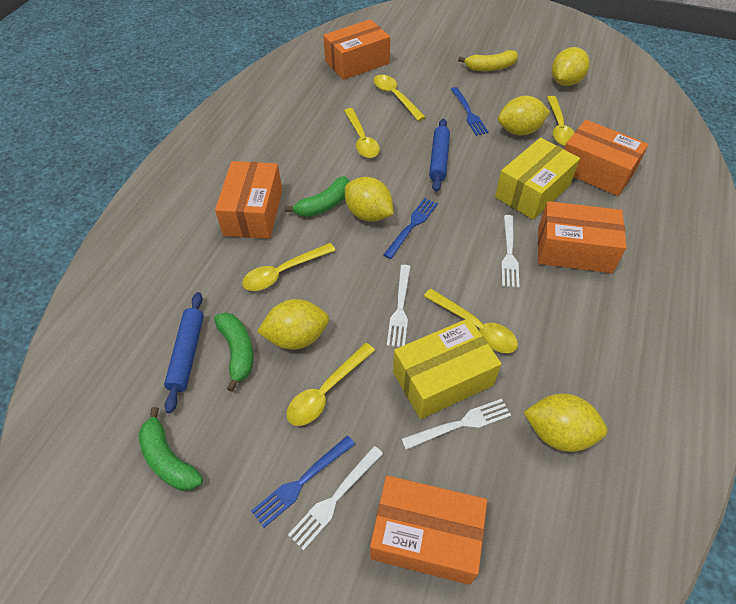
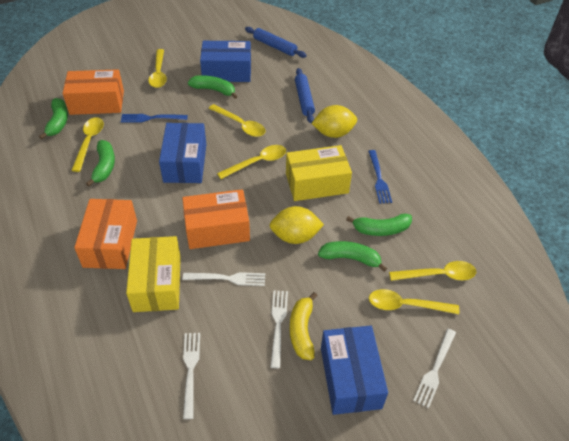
blue box: none = 0 -> [159,123,206,183] [200,41,251,82] [321,326,388,415] = 3
blue fork: [251,435,355,528] [383,198,438,259] [451,87,489,136] = 3 -> [121,114,188,123] [368,150,392,204] = 2
green banana: [138,407,203,491] [214,313,254,392] [285,176,350,217] = 3 -> [39,98,68,139] [86,140,115,187] [188,75,238,99] [318,241,387,272] [346,214,412,236] = 5
orange box: [215,161,282,239] [323,19,390,80] [370,476,487,585] [538,201,627,273] [564,120,648,196] = 5 -> [63,69,124,115] [74,199,137,269] [182,189,250,249] = 3
yellow lemon: [257,299,329,350] [345,177,393,222] [498,96,550,135] [524,394,607,452] [552,47,590,86] = 5 -> [269,206,324,244] [311,105,357,138] = 2

